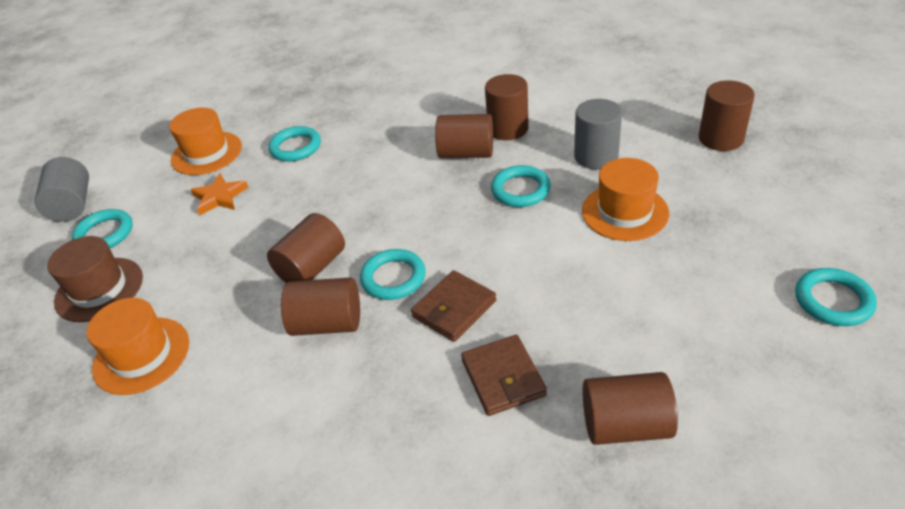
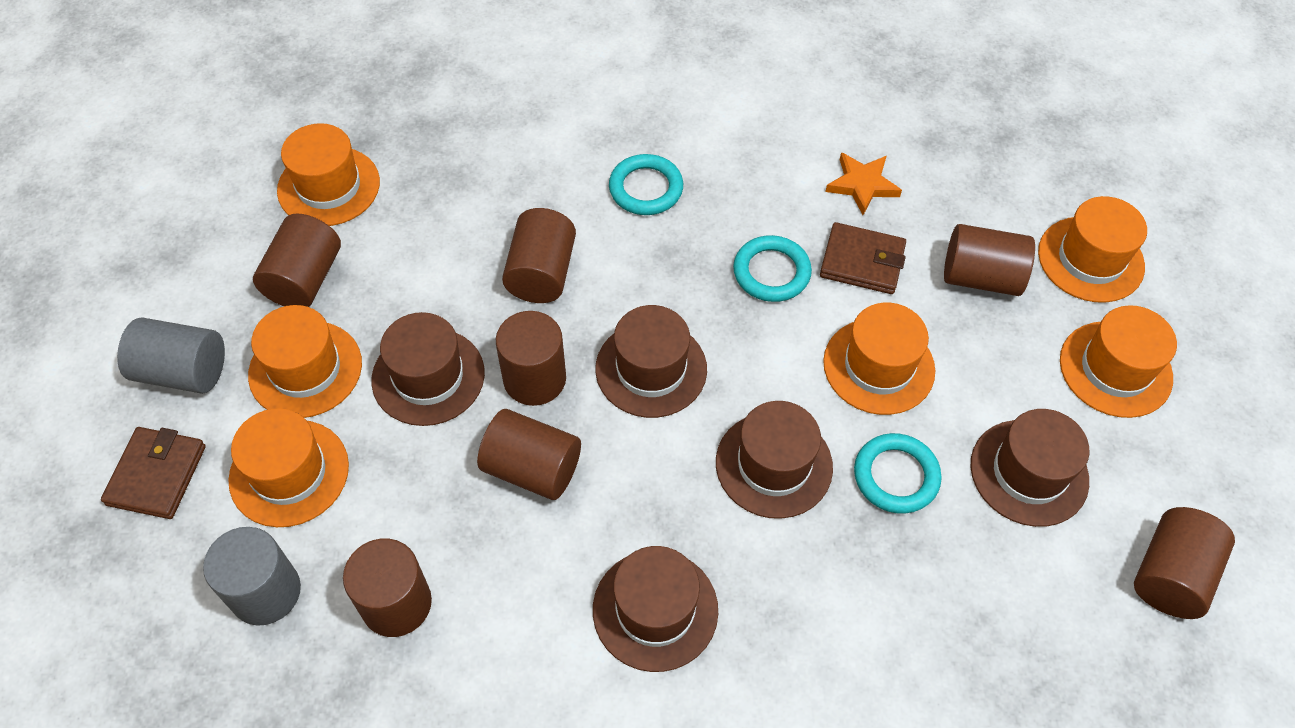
brown cylinder: [267,213,345,283] [281,277,360,336] [435,114,493,158] [485,74,529,140] [583,372,678,445] [698,80,755,151] = 6 -> [253,214,341,307] [343,539,432,637] [477,409,581,500] [496,311,566,406] [502,208,576,303] [944,224,1035,296] [1134,507,1235,619] = 7
brown hat: [47,236,143,322] = 1 -> [371,312,485,426] [593,546,718,672] [595,305,707,418] [716,401,833,519] [970,409,1089,527] = 5
orange hat: [87,298,189,395] [169,108,242,175] [582,158,669,241] = 3 -> [228,408,349,527] [248,305,362,418] [277,123,380,226] [823,303,935,415] [1038,196,1147,303] [1060,305,1177,418] = 6
turquoise ring: [72,209,133,248] [268,126,321,162] [360,249,426,300] [491,165,551,207] [795,268,877,326] = 5 -> [609,154,683,215] [733,235,812,302] [854,433,942,514] = 3

